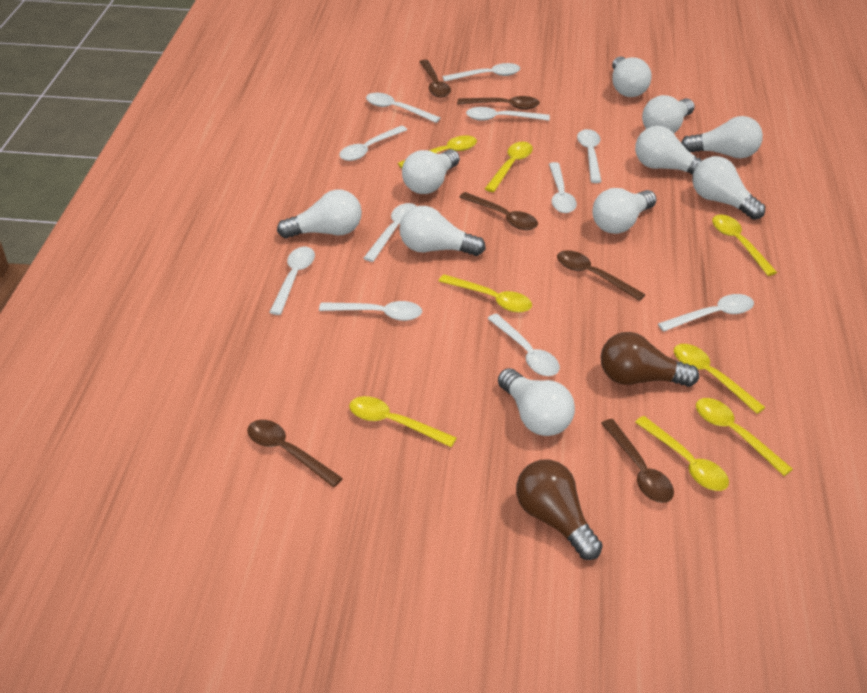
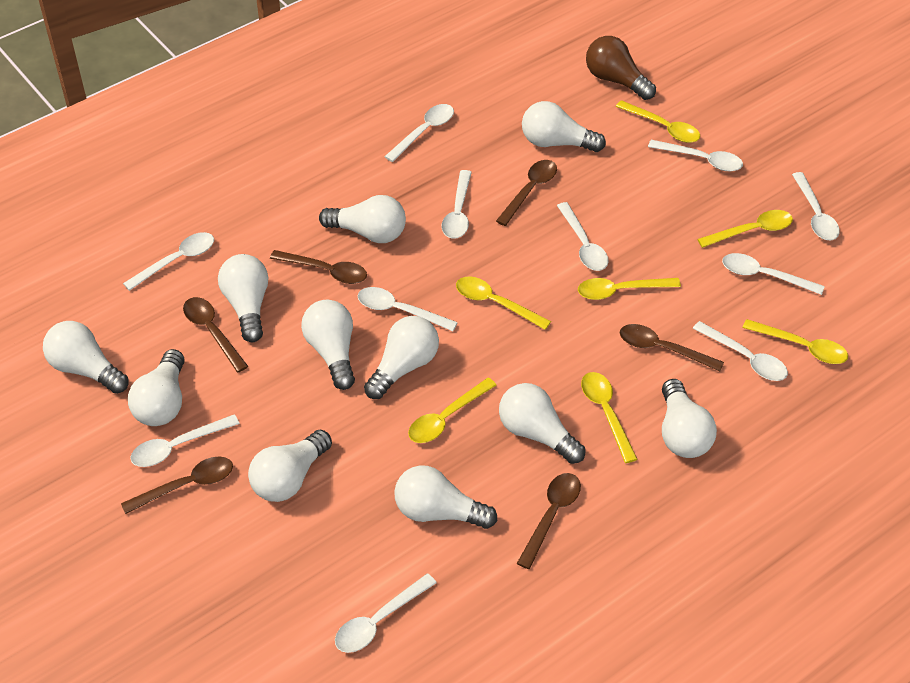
brown light bulb: [516,460,603,560] [601,332,699,387] = 2 -> [586,36,656,100] = 1
white light bulb: [277,189,362,238] [399,206,486,256] [402,149,460,194] [498,368,575,436] [592,188,657,234] [612,56,652,97] [635,126,703,175] [642,95,695,133] [681,116,763,158] [692,156,765,220] = 10 -> [43,321,129,394] [128,349,185,426] [218,254,268,342] [248,430,332,502] [301,300,355,390] [319,195,406,243] [364,316,439,399] [394,465,497,529] [499,383,585,464] [522,101,606,152] [662,379,717,458] = 11
yellow spoon: [349,396,457,447] [398,135,477,168] [439,274,532,313] [485,142,533,192] [635,416,729,491] [674,344,766,414] [696,398,793,476] [712,215,777,276] = 8 -> [408,378,496,443] [456,276,551,330] [578,278,681,300] [581,372,638,463] [616,100,700,143] [697,210,793,248] [742,319,848,364] = 7

